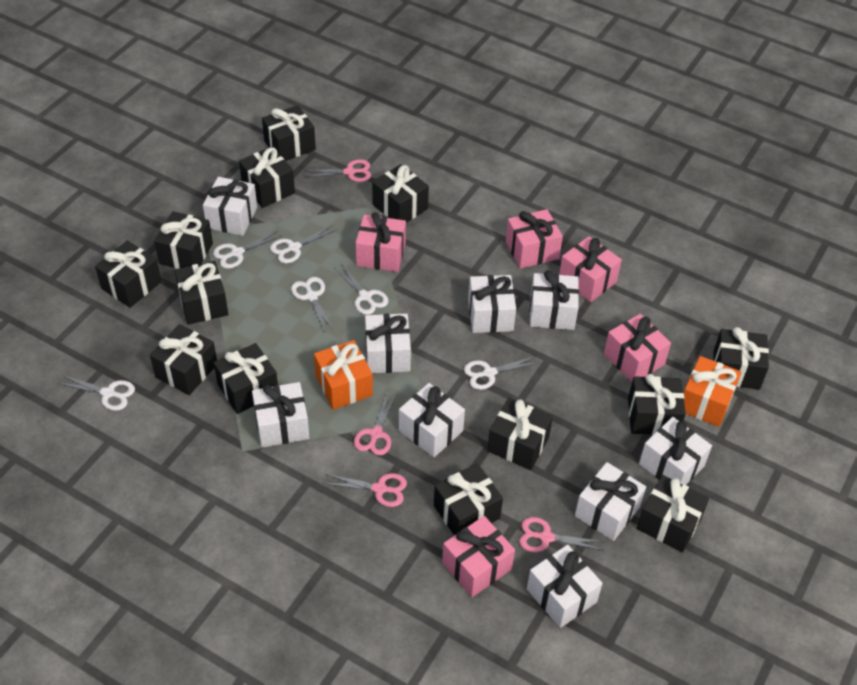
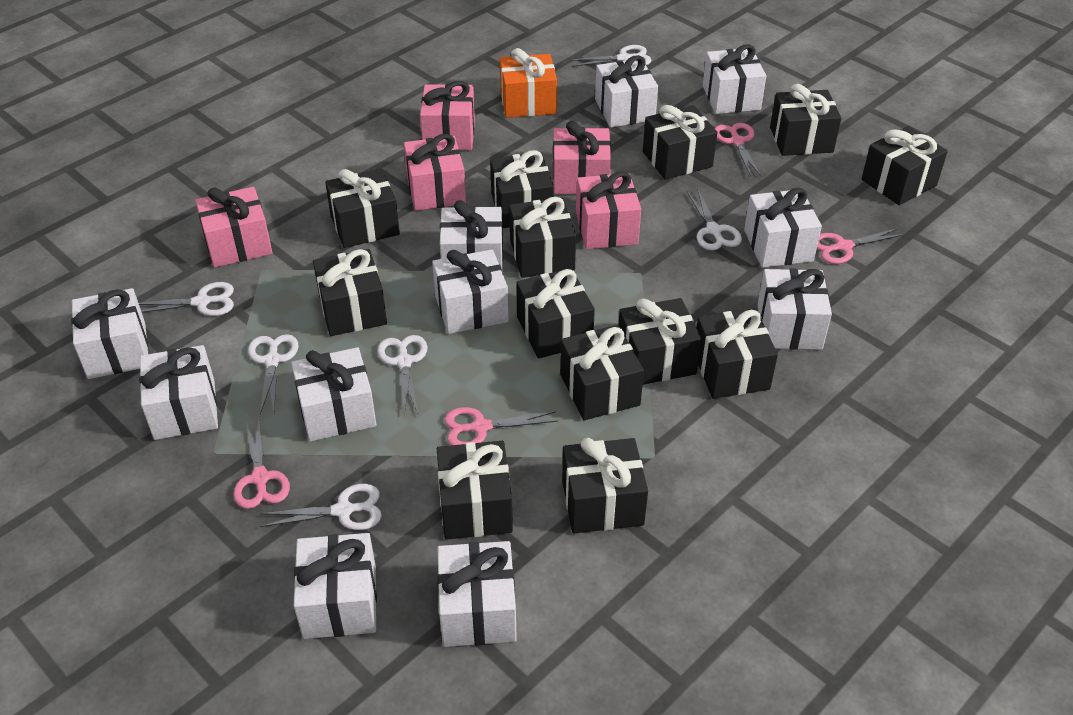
orange gift: [314,340,373,410] [684,356,742,427] = 2 -> [500,48,557,118] = 1
white gift: [203,177,257,236] [252,382,309,447] [365,314,411,373] [399,383,465,457] [468,275,516,333] [527,545,603,628] [530,270,579,330] [575,462,646,541] [639,417,712,485] = 9 -> [71,288,148,379] [139,345,218,440] [291,347,376,442] [294,533,377,639] [432,250,508,334] [437,541,517,647] [440,200,503,274] [595,55,658,128] [703,44,766,114] [744,188,822,268] [758,269,832,350] = 11

